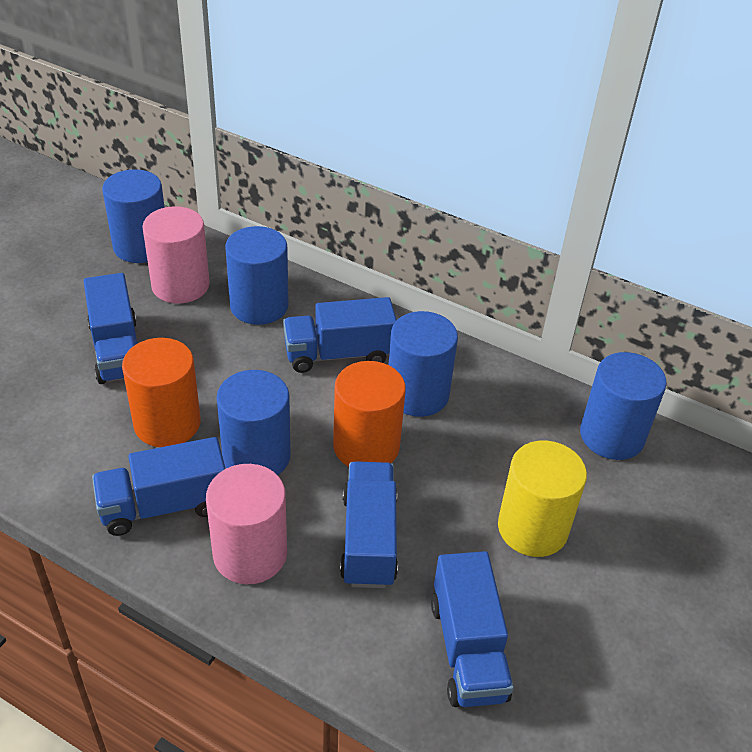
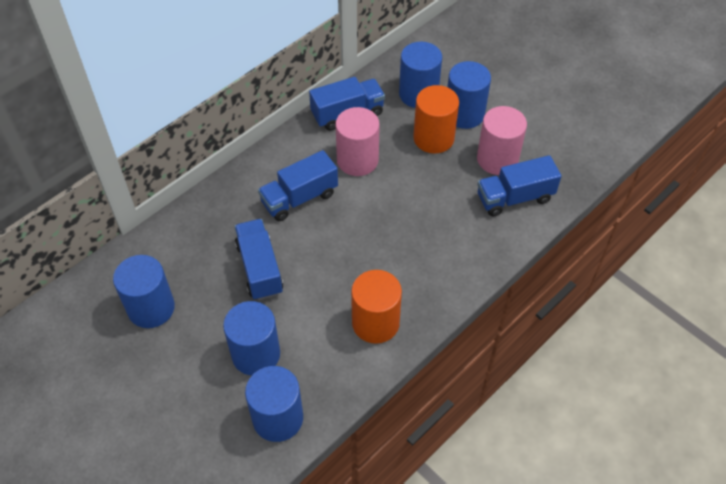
blue truck: [84,273,137,384] [92,437,226,536] [283,297,397,373] [340,461,398,588] [431,551,514,707] = 5 -> [234,219,283,300] [258,150,338,221] [309,77,385,131] [477,155,561,216] = 4
yellow cylinder: [498,441,587,557] = 1 -> none = 0

